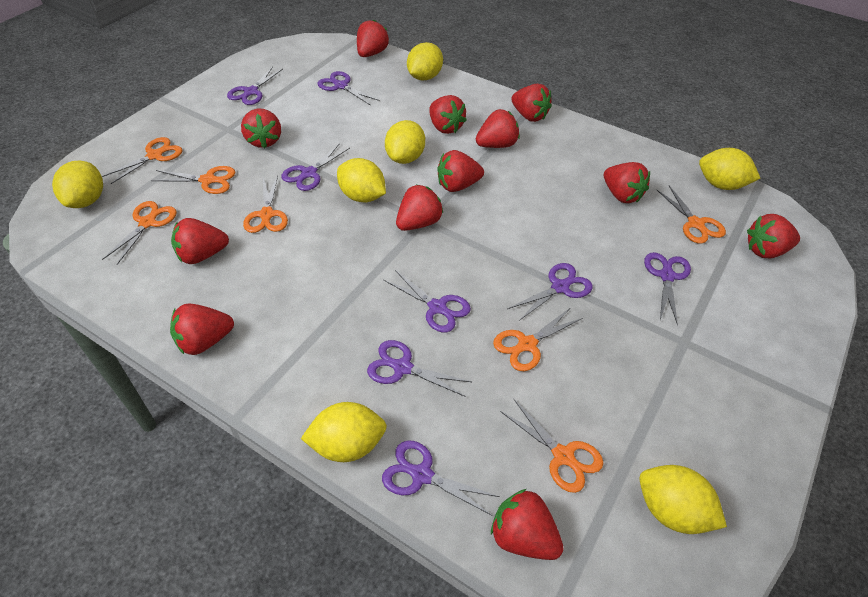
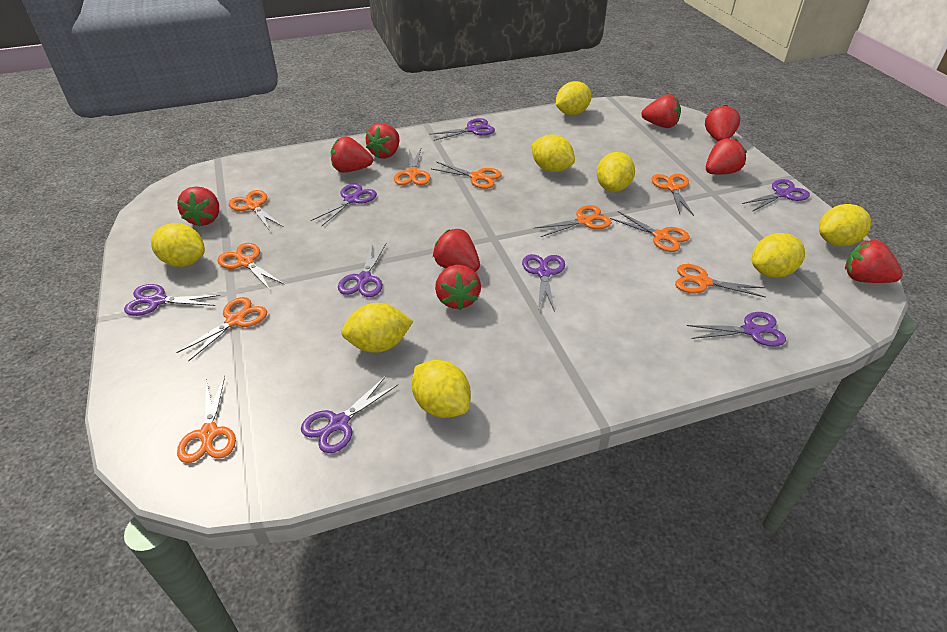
orange scissors: [102,137,183,184] [102,201,177,265] [151,166,236,194] [243,176,288,233] [493,307,583,371] [500,399,603,493] [656,185,726,244] = 7 -> [176,297,267,362] [177,376,236,463] [217,243,285,291] [229,190,284,231] [394,149,431,185] [432,162,502,189] [535,205,612,237] [610,211,690,252] [651,174,694,216] [675,264,766,298] = 10
red strawberry: [170,304,234,355] [171,218,229,264] [241,109,281,148] [357,20,389,57] [396,185,443,231] [429,95,467,134] [437,150,484,192] [476,109,520,148] [491,489,564,560] [511,84,552,122] [604,162,650,203] [747,214,800,258] = 12 -> [177,186,219,227] [331,136,373,173] [366,123,399,159] [433,229,480,272] [435,265,481,310] [641,94,681,128] [705,105,740,141] [706,138,747,174] [845,240,903,283] = 9
yellow lemon: [52,161,103,208] [301,402,387,462] [337,158,386,202] [385,120,425,164] [407,42,443,81] [639,465,727,534] [699,148,760,190] = 7 -> [151,223,205,267] [341,303,413,353] [412,360,471,418] [531,134,575,172] [556,81,592,115] [597,152,635,192] [752,233,805,278] [819,204,871,246] = 8

